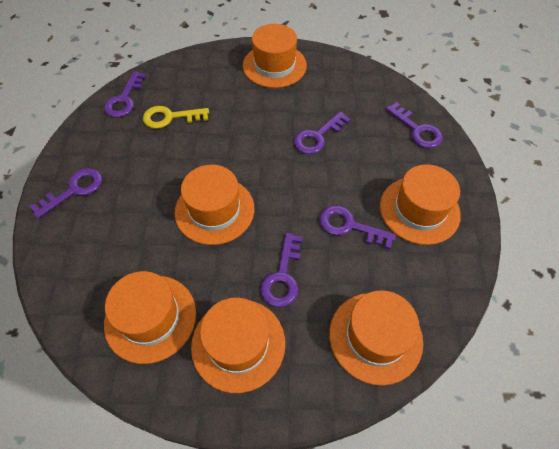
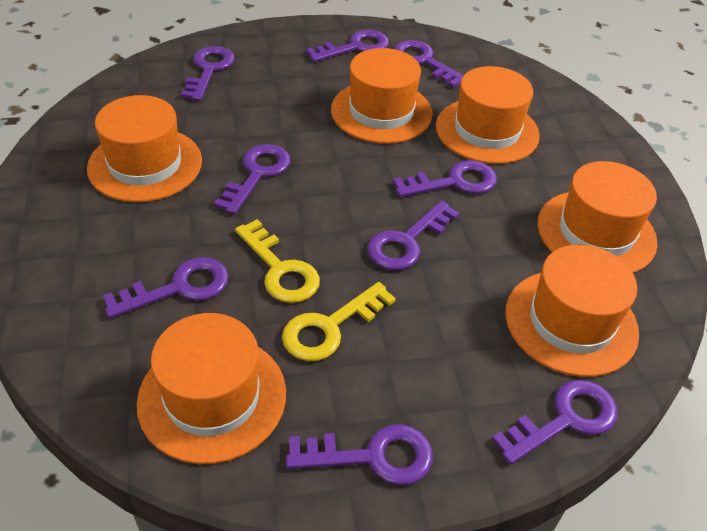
purple key: [30,168,102,219] [104,71,146,117] [260,233,303,307] [294,111,351,154] [319,206,396,249] [386,102,443,148] = 6 -> [103,257,229,318] [180,46,235,101] [214,144,291,214] [286,424,433,485] [306,30,389,62] [368,201,460,270] [393,160,497,197] [394,40,464,88] [492,380,618,465] = 9
yellow key: [143,106,209,129] = 1 -> [235,219,320,303] [282,282,396,361] = 2

